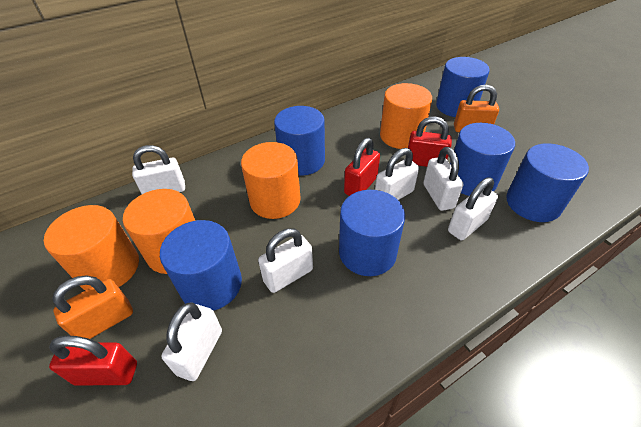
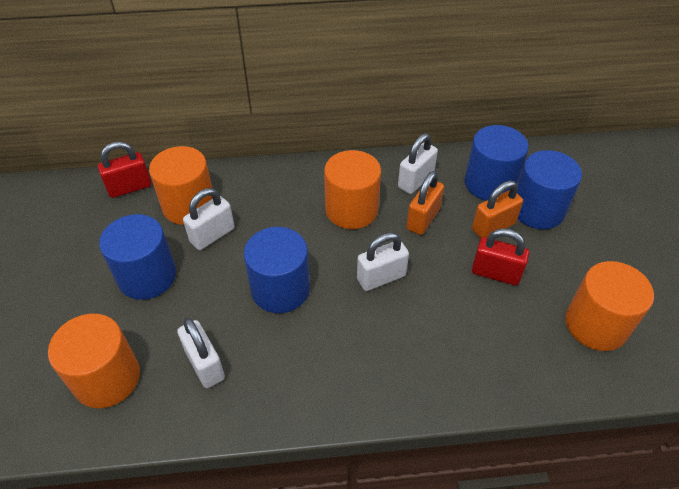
blue cylinder: [160,220,242,311] [274,106,325,176] [339,190,405,276] [436,57,490,117] [450,123,515,196] [506,144,589,222] = 6 -> [99,214,176,300] [244,227,310,313] [464,125,529,201] [517,150,582,229] = 4
red padlock: [49,336,137,385] [344,138,380,196] [408,116,452,167] = 3 -> [98,142,152,198] [472,228,529,285] = 2
white padlock: [132,145,185,194] [161,302,222,381] [258,228,313,293] [375,148,419,200] [423,147,463,211] [448,177,498,240] = 6 -> [177,318,225,388] [183,188,235,250] [357,232,409,291] [398,133,438,194] = 4

